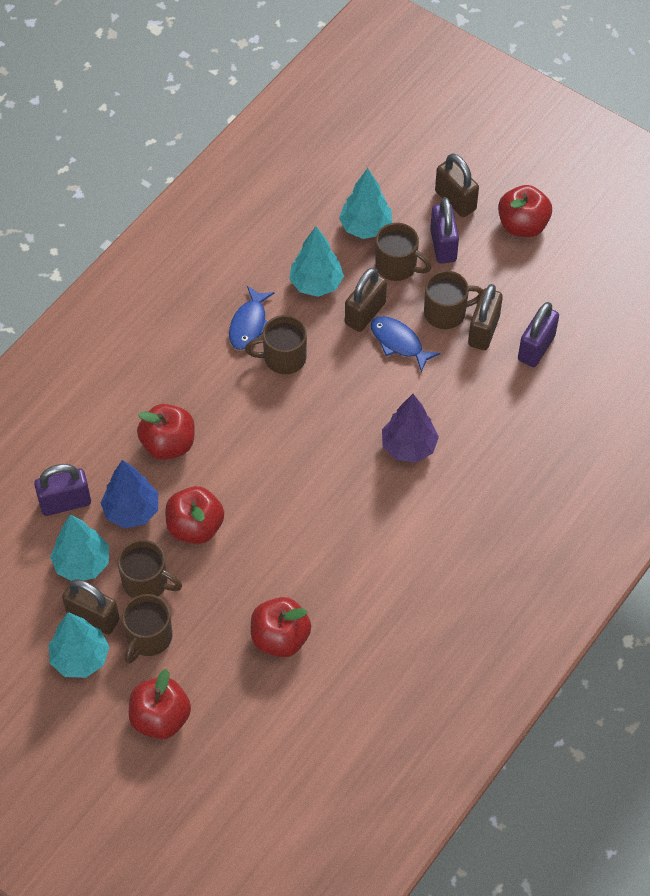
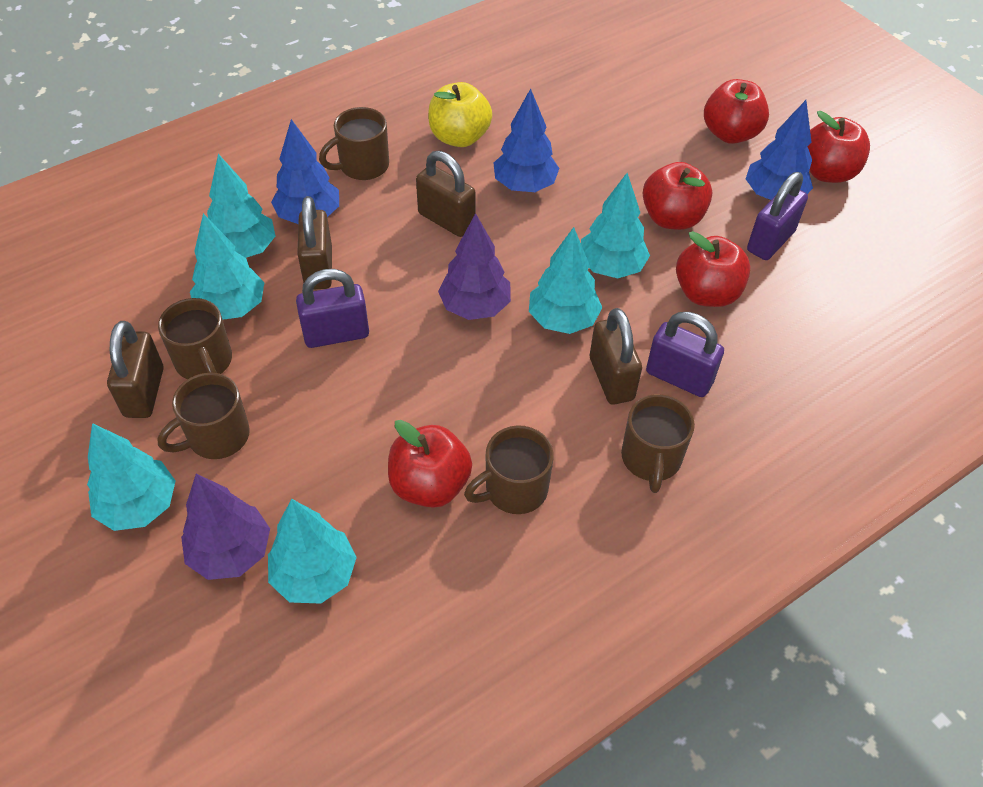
blue fish: [229,286,275,350] [371,316,440,372] = 2 -> none = 0
blue tree: [101,460,158,528] = 1 -> [271,119,339,224] [494,89,559,192] [746,100,813,200] = 3
purple tree: [382,394,439,462] = 1 -> [181,474,270,580] [438,213,511,320] = 2
turquoise tree: [49,612,109,678] [50,514,109,581] [289,226,344,297] [339,168,392,239] = 4 -> [87,423,175,531] [190,213,264,320] [207,154,275,258] [268,499,357,604] [529,227,602,334] [581,173,650,278] = 6
yellow apple: none = 0 -> [428,82,492,147] = 1

